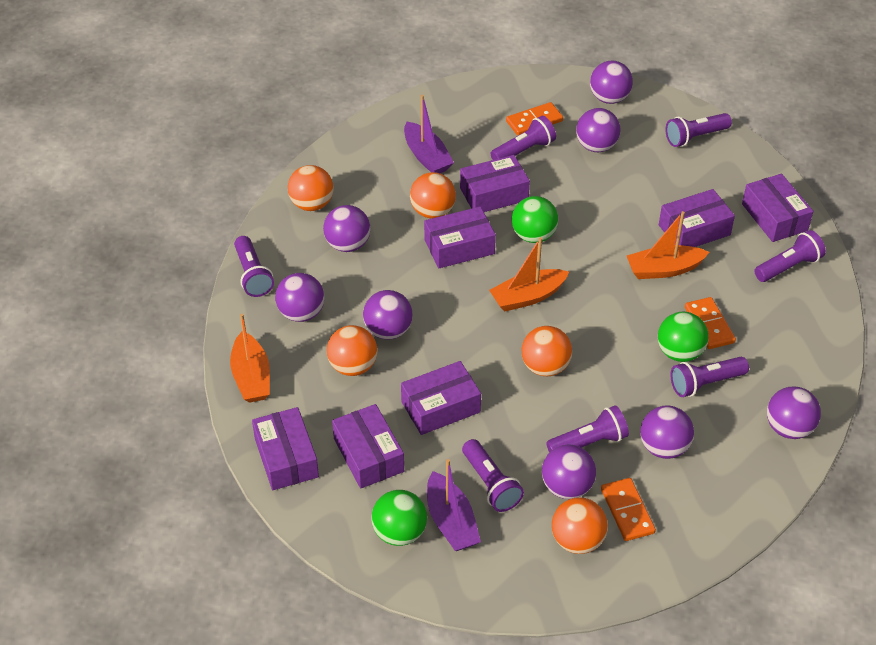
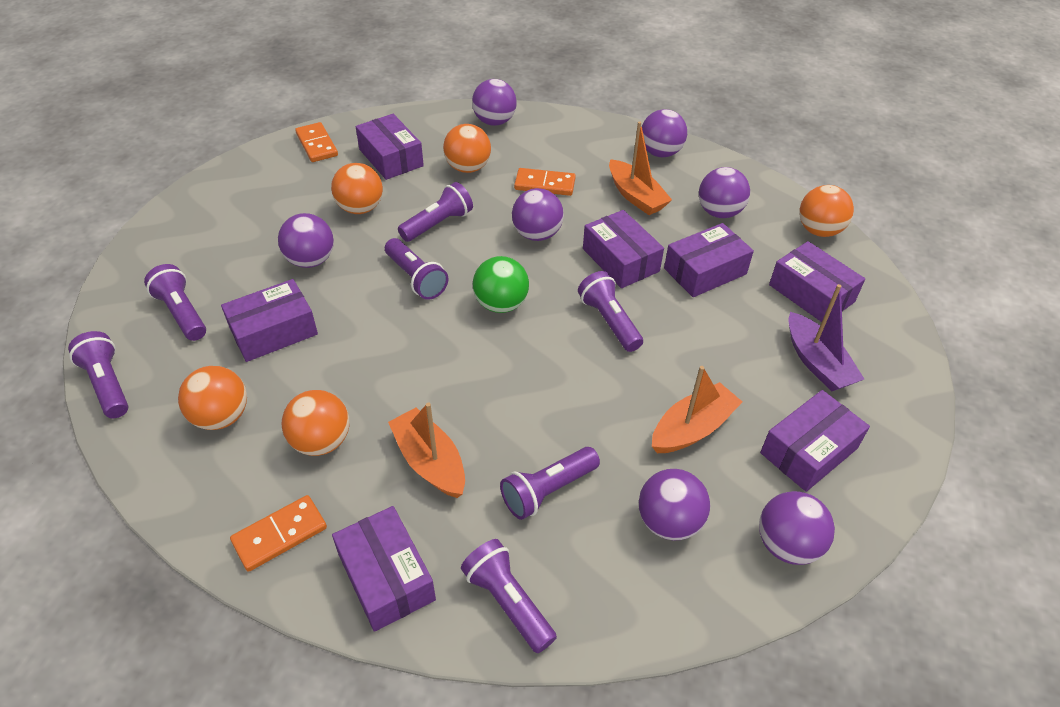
green ball: [371,490,427,546] [512,196,558,243] [658,312,709,362] = 3 -> [473,256,529,313] = 1
purple ball: [275,273,325,322] [323,205,371,252] [363,290,413,339] [542,444,596,499] [576,108,620,152] [590,61,633,104] [640,405,694,459] [767,387,821,439] = 8 -> [278,213,334,268] [472,79,517,126] [512,188,564,241] [639,469,710,541] [642,109,687,157] [699,167,750,218] [759,491,835,565] = 7
purple boat: [404,95,454,173] [427,459,481,551] = 2 -> [788,284,864,391] = 1

